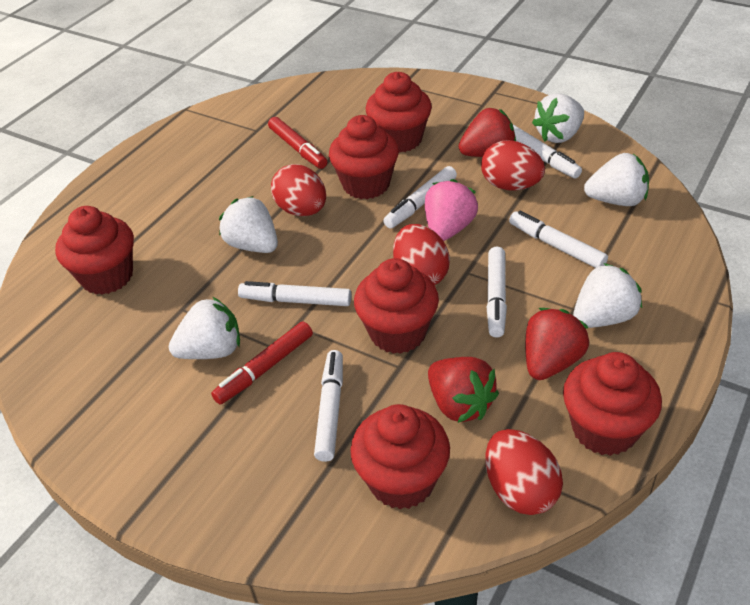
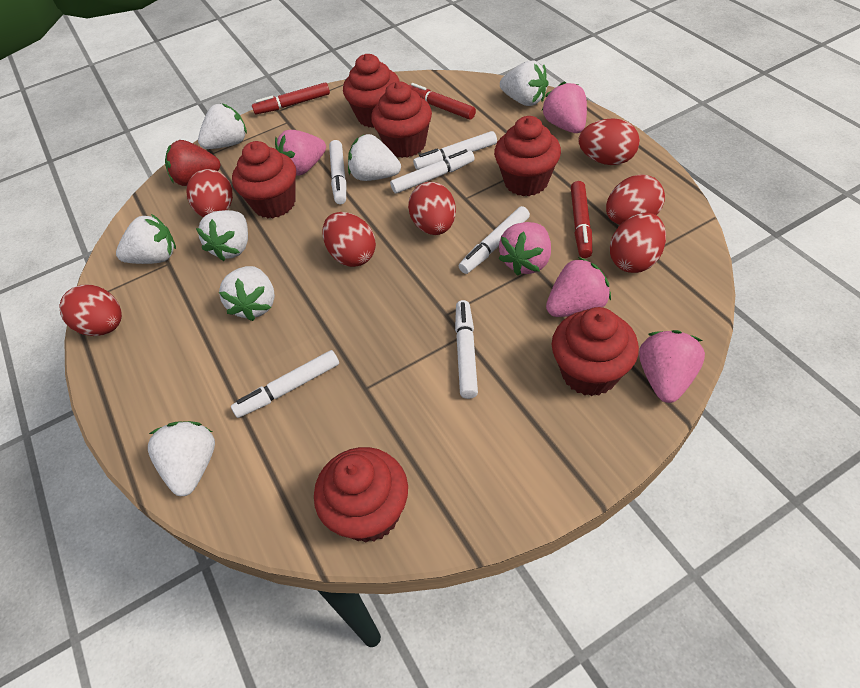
pink strawberry: [425,179,478,241] = 1 -> [275,130,326,176] [498,222,551,276] [542,82,587,133] [546,257,611,317] [639,330,705,403] = 5
red egg: [271,164,326,216] [393,224,450,285] [481,140,545,190] [485,429,563,515] = 4 -> [59,285,122,336] [187,169,233,217] [323,212,376,267] [408,182,456,235] [579,118,640,165] [606,174,665,225] [610,213,666,273] = 7
red marker: [211,322,313,405] [268,117,327,169] = 2 -> [252,82,330,114] [409,83,476,120] [571,181,592,258] = 3
red strawberry: [428,357,499,423] [458,108,516,157] [525,308,589,380] = 3 -> [165,140,221,186] = 1
white strawberry: [169,297,240,359] [219,196,278,253] [532,93,584,143] [573,263,642,328] [584,153,649,206] = 5 -> [116,214,176,264] [148,421,215,496] [196,210,248,261] [198,104,247,149] [219,266,275,321] [348,134,401,181] [500,61,549,106] = 7

